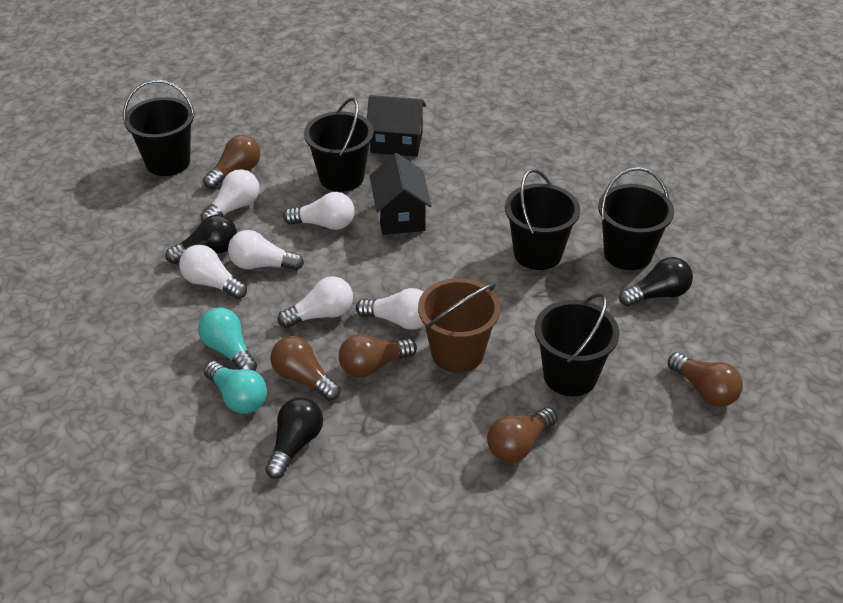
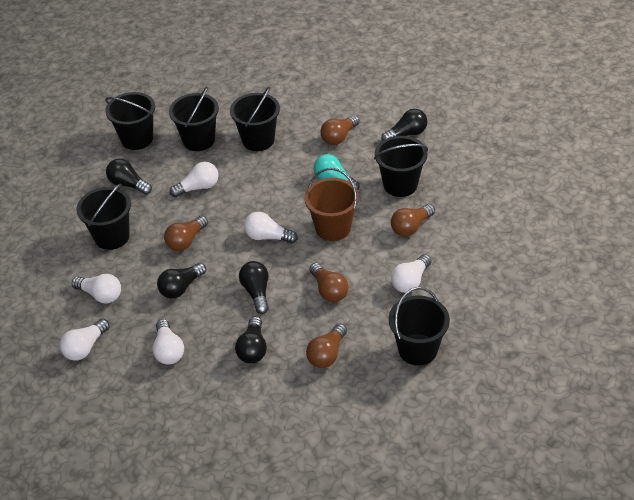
black bucket: [123,80,195,176] [304,98,374,192] [505,169,580,270] [534,293,619,397] [598,167,674,270] = 5 -> [76,183,131,250] [105,92,155,150] [169,87,219,151] [230,87,280,151] [374,136,428,197] [389,287,450,366] = 6
black house: [367,95,426,157] [370,153,432,235] = 2 -> none = 0
black light bulb: [165,215,237,264] [265,397,323,479] [619,257,693,307] = 3 -> [106,159,152,195] [157,263,206,299] [235,316,267,363] [239,261,269,314] [381,109,428,141] = 5
turquoise light bulb: [198,307,257,371] [204,361,267,414] = 2 -> [314,154,359,190] = 1

